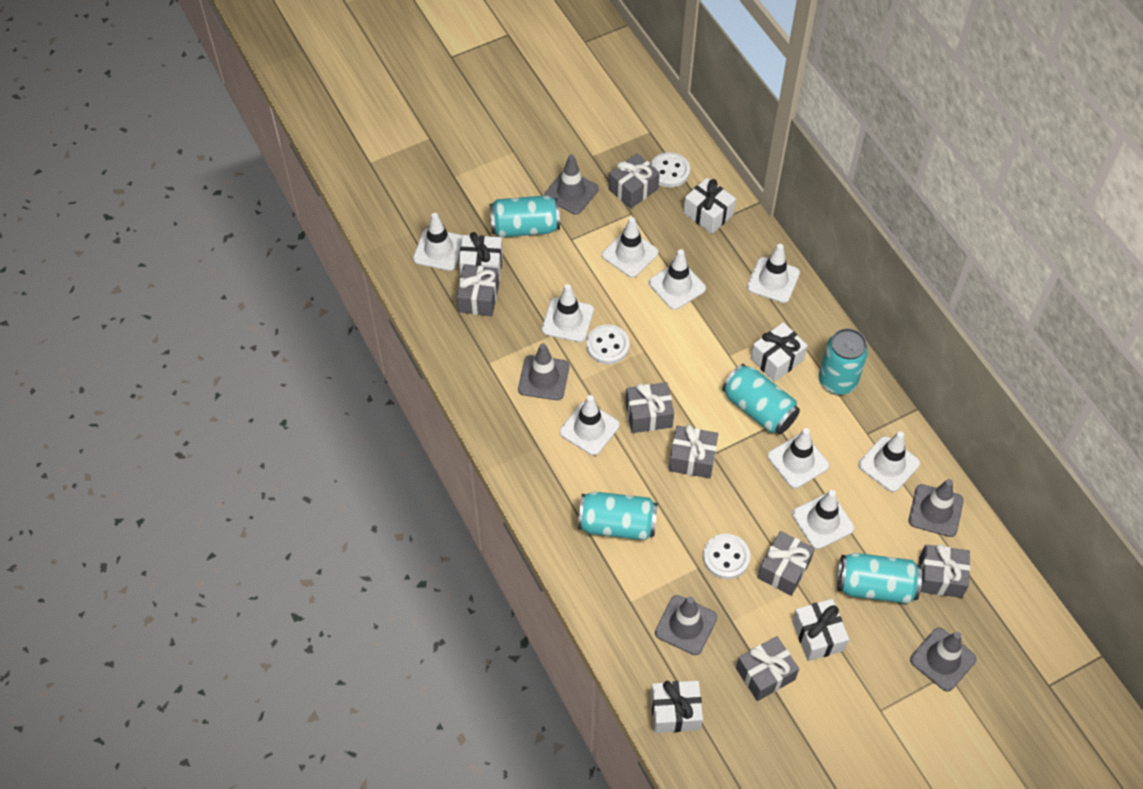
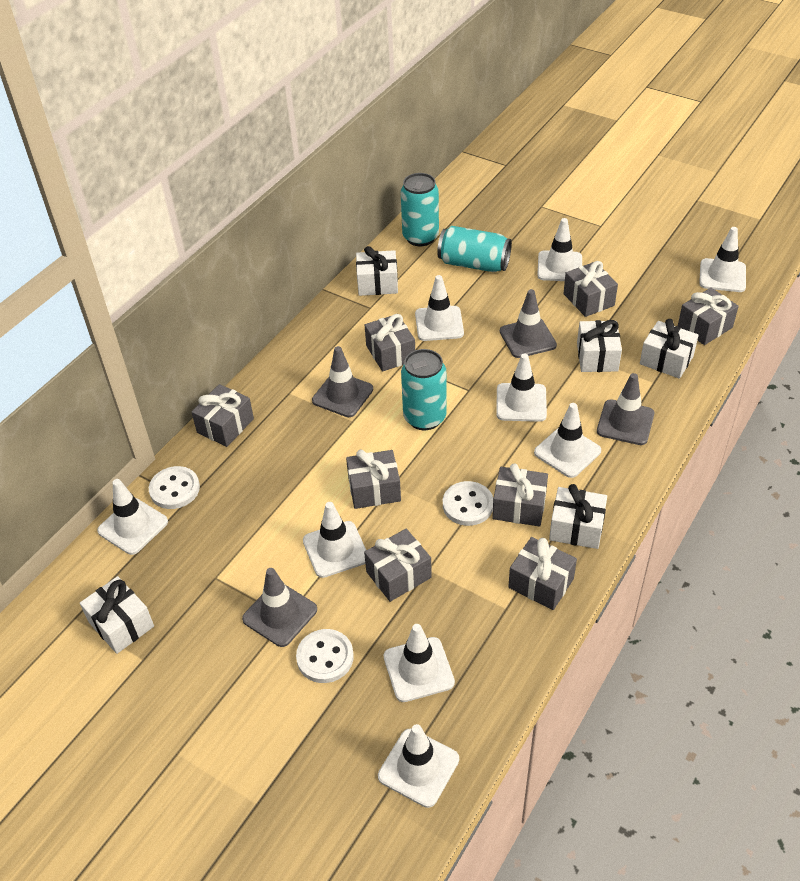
grey gift: [456,264,499,316] [609,153,660,209] [625,382,674,433] [669,425,718,478] [736,636,799,701] [757,531,815,596] [919,544,970,598] = 7 -> [192,384,254,447] [346,450,401,509] [364,529,432,602] [365,314,415,372] [492,463,548,527] [508,537,577,610] [563,261,618,317] [678,288,739,345] = 8
grey traffic cone: [518,343,569,400] [544,154,599,215] [655,595,717,655] [909,479,964,537] [910,628,977,692] = 5 -> [242,568,317,647] [312,346,373,417] [500,289,557,358] [597,373,654,445] = 4
turquoise can: [489,195,560,237] [578,491,658,540] [722,364,800,434] [819,328,868,395] [837,553,922,604] = 5 -> [401,173,439,246] [401,349,447,430] [437,226,512,272] = 3

